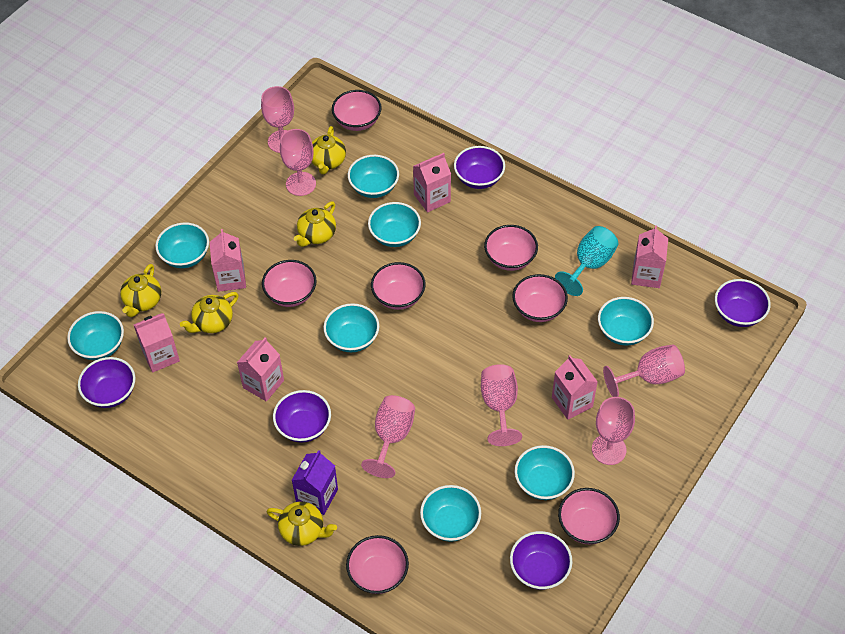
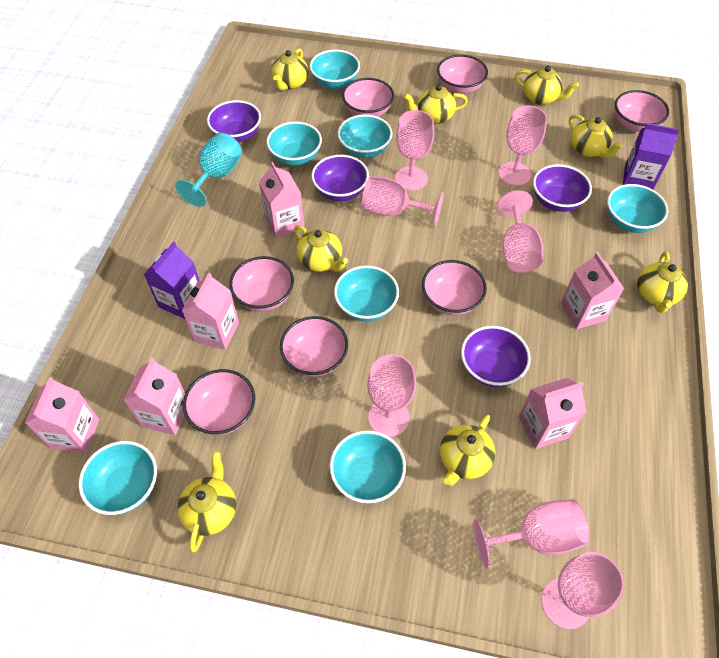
pink goblet: [261,86,294,153] [280,129,316,196] [361,395,415,478] [481,364,522,446] [592,397,635,465] [603,344,685,397] = 6 -> [362,176,444,227] [367,354,416,437] [395,110,434,191] [473,499,590,568] [497,190,543,273] [498,106,547,186] [541,552,624,629] = 7
purple bowl: [78,357,135,408] [273,390,331,443] [454,146,505,189] [510,531,572,590] [715,279,771,327] = 5 -> [207,100,261,142] [311,155,369,201] [461,326,531,387] [533,164,592,212] = 4
purple carton: [292,450,338,515] = 1 -> [144,242,200,319] [623,123,680,190] = 2
turquoise bowl: [67,311,124,360] [155,223,209,268] [323,303,379,352] [348,155,399,198] [368,202,421,247] [420,485,481,542] [515,445,575,500] [598,297,654,346] = 8 -> [79,441,157,515] [266,121,322,166] [310,50,360,89] [330,430,406,503] [334,265,399,321] [338,114,392,158] [607,184,668,233] = 7
yellow teapot: [120,264,161,317] [180,292,239,333] [267,502,337,546] [294,201,336,247] [312,126,346,174] = 5 -> [178,451,236,552] [271,48,309,90] [294,225,348,272] [403,84,468,124] [440,415,496,486] [515,66,579,105] [569,114,623,158] [637,251,688,313] = 8

